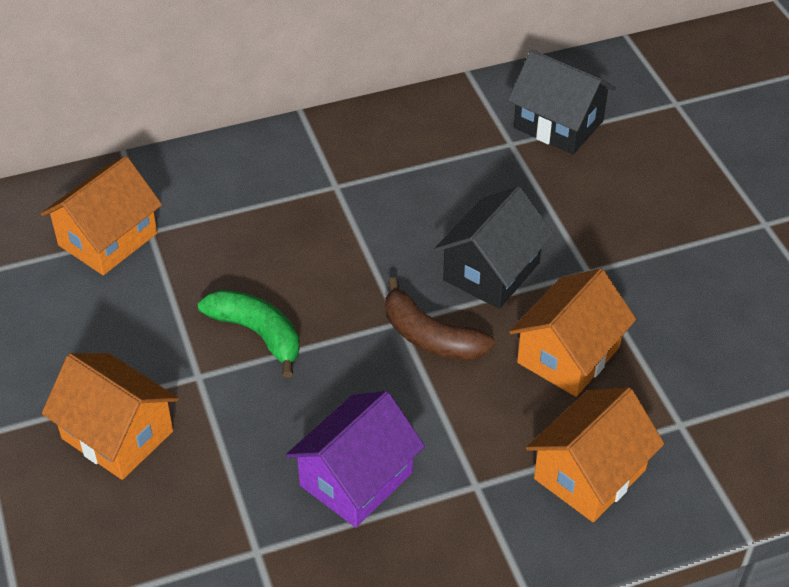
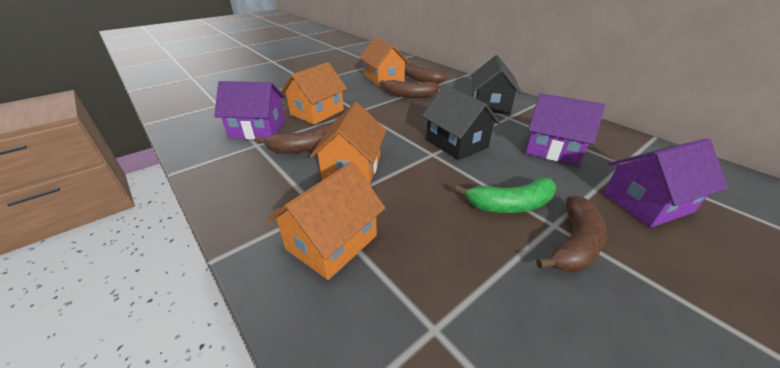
brown banana: [386,277,495,360] = 1 -> [256,124,332,153] [380,80,440,98] [405,63,447,84] [536,196,607,272] = 4
purple house: [286,391,425,527] = 1 -> [214,81,285,139] [525,93,605,166] [603,138,728,227] = 3

